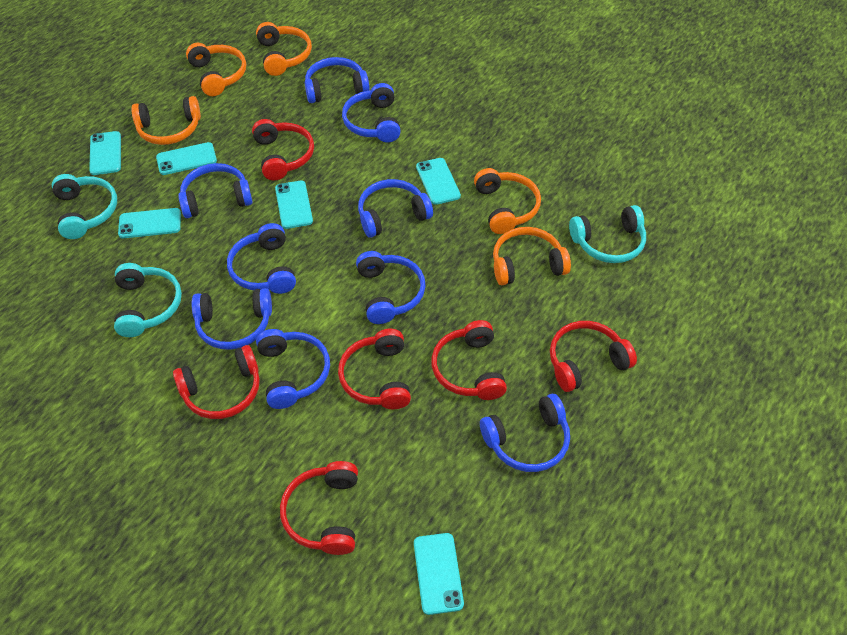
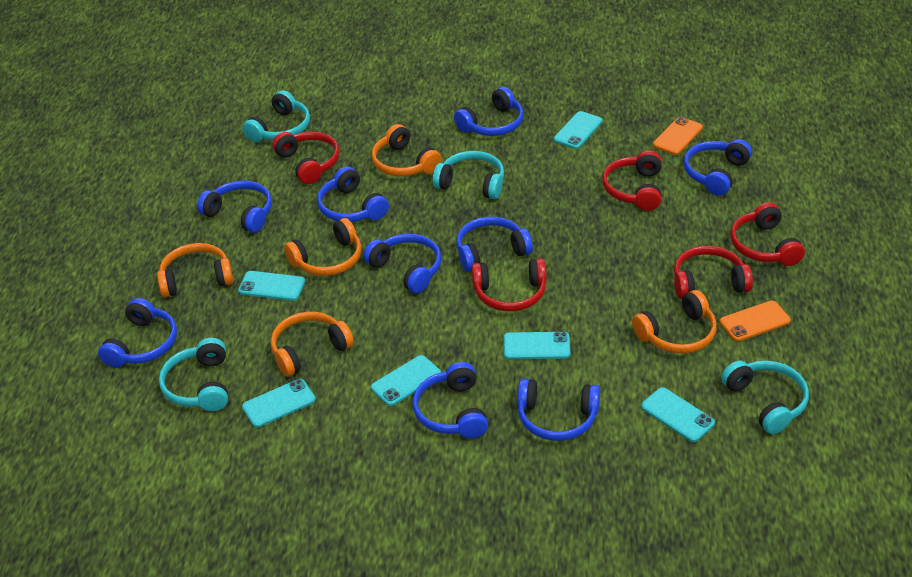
orange phone: none = 0 -> [653,117,703,155] [719,300,791,342] = 2
red headphones: [173,345,260,419] [252,119,314,180] [280,461,358,555] [338,329,411,409] [431,320,507,400] [550,321,637,392] = 6 -> [272,132,340,184] [472,258,547,311] [602,150,662,211] [674,246,753,299] [730,202,805,266] = 5
turquoise headphones: [52,174,117,239] [114,263,182,337] [569,205,646,263] = 3 -> [159,338,228,411] [242,90,310,142] [433,151,504,199] [721,360,809,434] = 4

